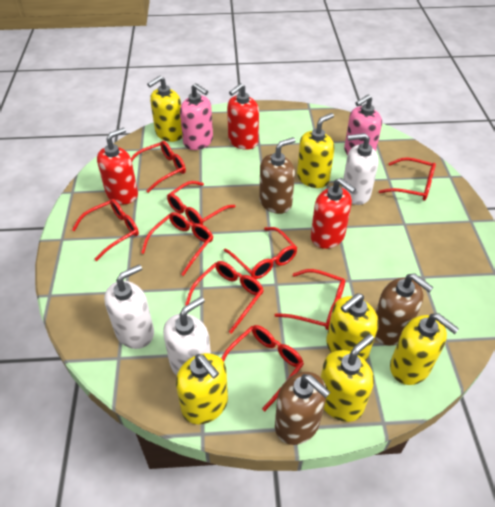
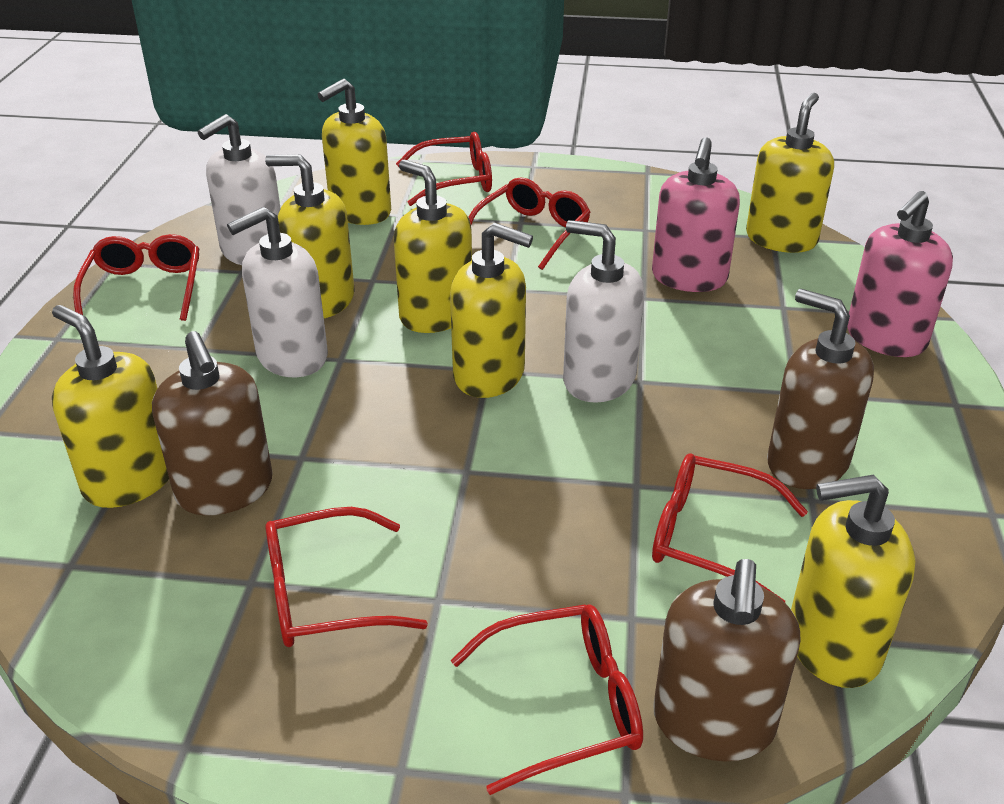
red glasses: [72,199,139,261] [131,141,186,193] [141,212,213,276] [167,181,236,225] [185,261,264,334] [221,325,304,411] [224,227,297,279] [275,269,345,330] [379,157,436,201] = 9 -> [73,234,200,321] [265,507,428,647] [396,132,492,206] [451,604,643,795] [468,177,591,270] [652,453,808,602] = 6
red soap dispenser: [97,128,138,204] [227,83,259,150] [311,178,356,249] = 3 -> none = 0
yellow soap dispenser: [147,75,183,142] [176,353,228,424] [297,113,334,188] [321,334,374,422] [326,293,379,361] [390,313,459,385] = 6 -> [52,305,169,508] [265,154,355,318] [317,79,391,225] [394,160,472,333] [450,223,533,398] [746,93,834,253] [791,475,916,688] = 7

